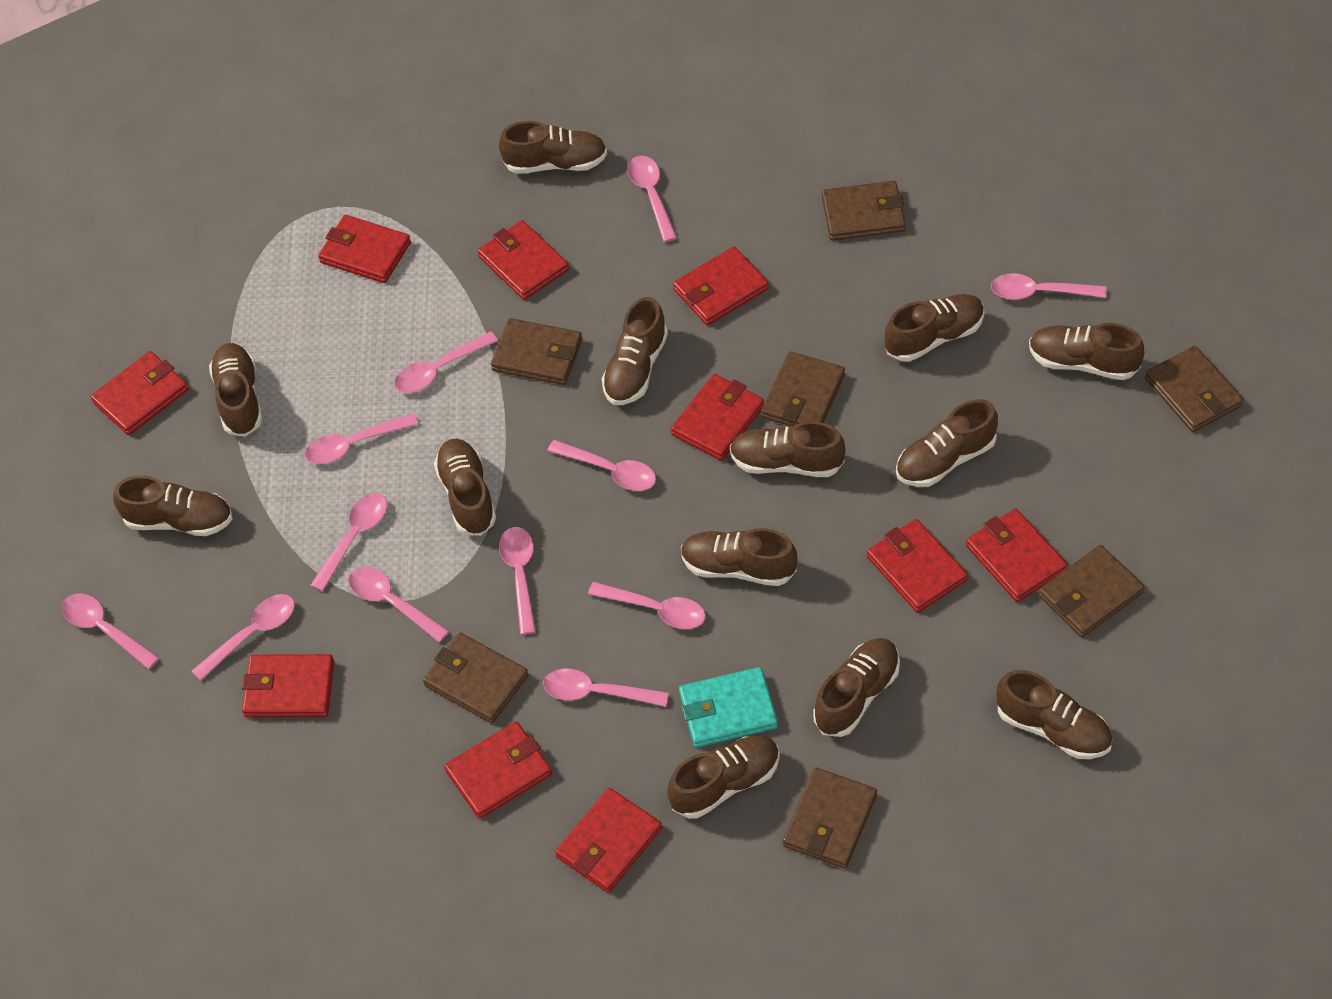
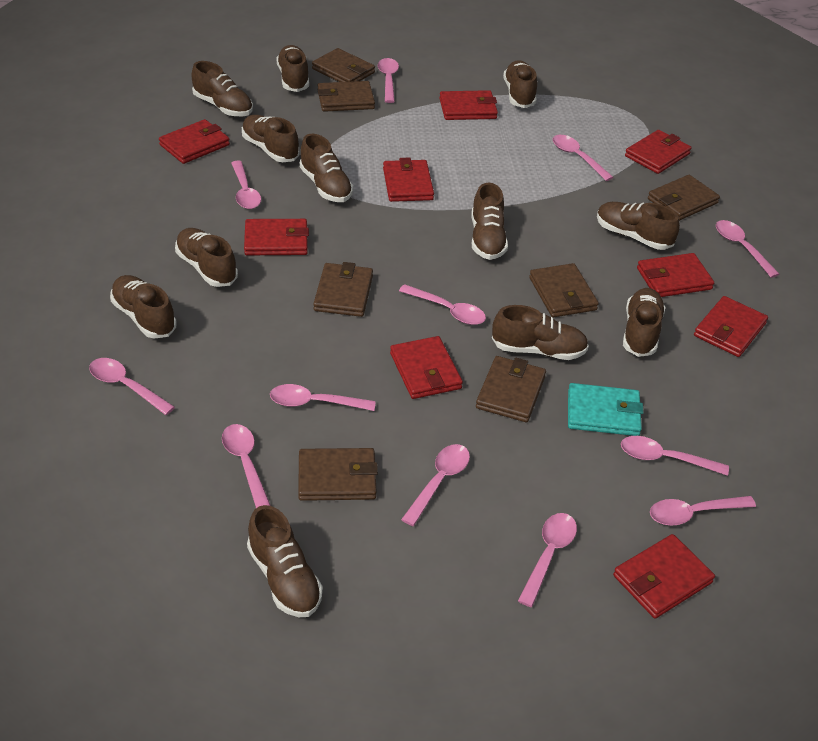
brown shoe: [113,476,232,536] [209,343,263,437] [434,439,496,536] [499,121,607,174] [602,297,668,405] [667,735,780,818] [681,528,797,586] [730,421,846,477] [813,638,900,737] [885,294,985,362] [896,399,998,487] [996,670,1112,759] [1029,323,1144,380] = 13 -> [110,275,177,339] [175,228,238,287] [191,61,253,116] [242,115,299,162] [247,505,323,617] [276,45,309,92] [299,134,353,202] [472,183,508,260] [492,305,589,360] [503,60,537,108] [597,202,680,250] [623,288,665,357] = 12
red wallet: [90,351,188,435] [242,654,334,717] [318,215,411,283] [444,721,552,819] [478,220,569,300] [555,788,662,893] [671,374,764,460] [673,246,769,325] [867,519,968,613] [966,508,1067,602] = 10 -> [159,119,230,164] [244,219,309,255] [383,158,434,202] [390,336,463,399] [439,90,498,120] [613,534,715,619] [625,130,692,174] [637,253,714,297] [694,296,768,357] = 9

